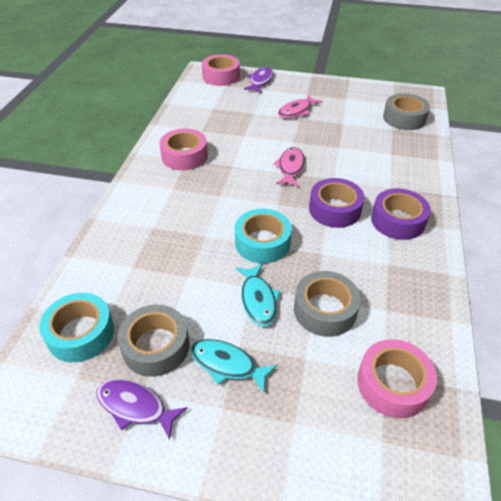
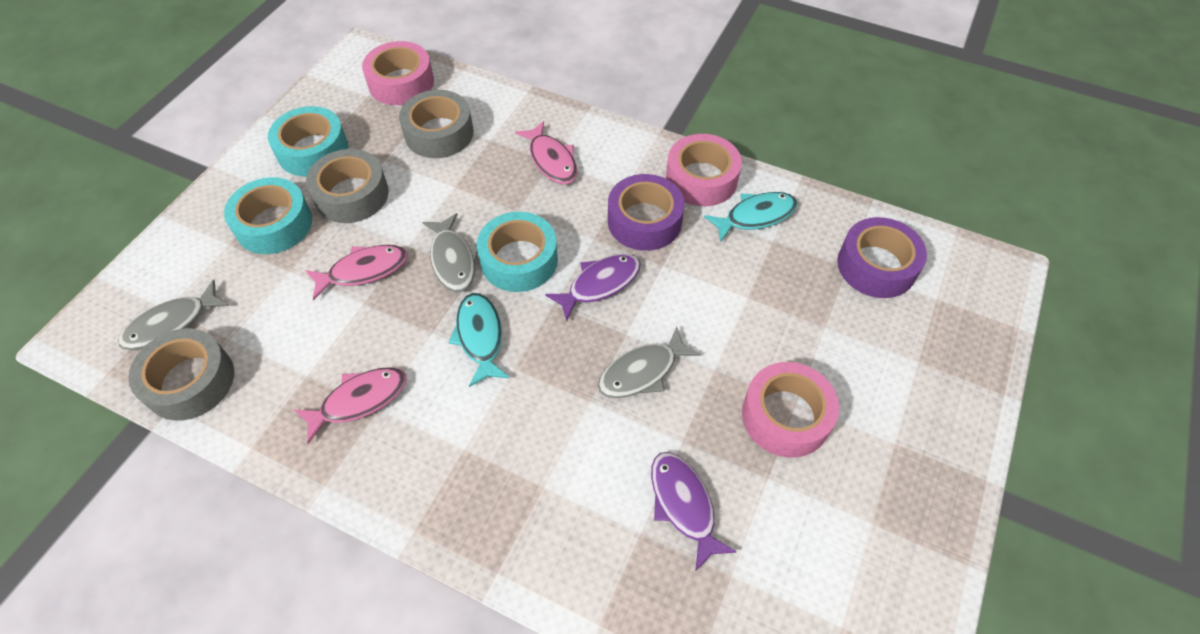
grey fish: none = 0 -> [118,280,230,350] [422,213,478,292] [598,327,701,398] = 3
pink fish: [273,147,305,187] [278,94,323,118] = 2 -> [294,367,407,444] [305,245,408,300] [515,121,577,184] = 3
turquoise tape: [39,293,114,362] [235,209,292,263] = 2 -> [224,177,312,254] [268,106,348,176] [477,212,558,292] = 3

